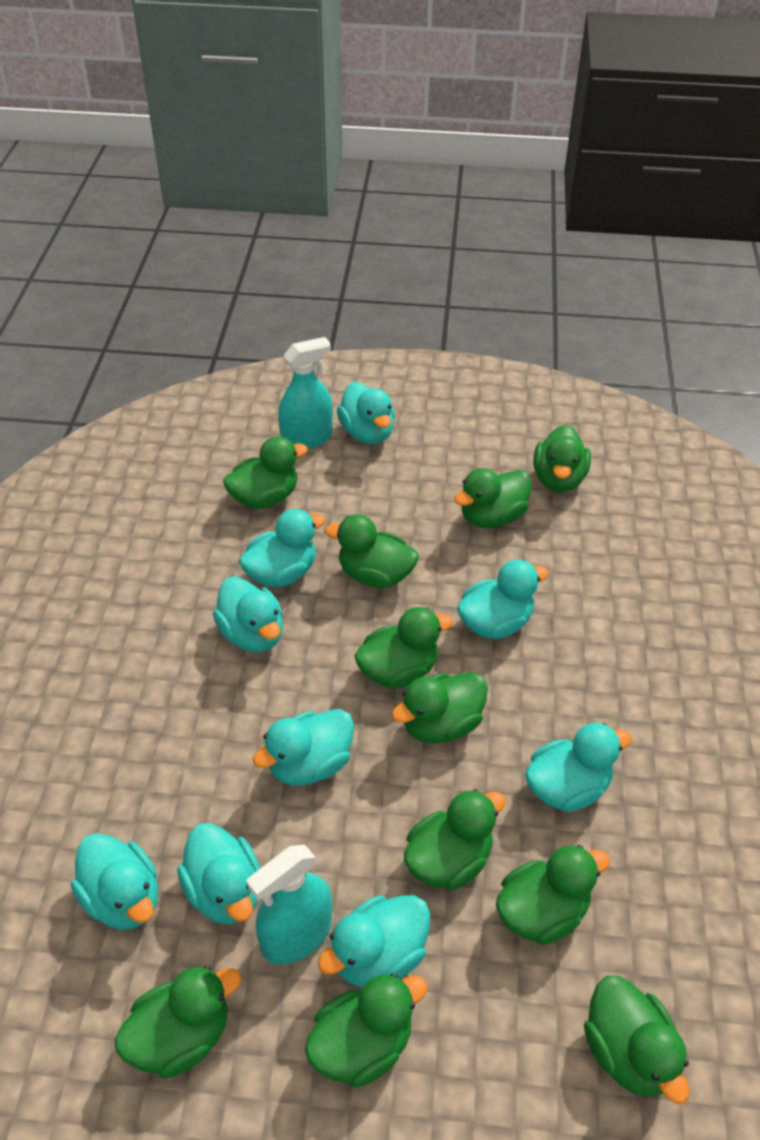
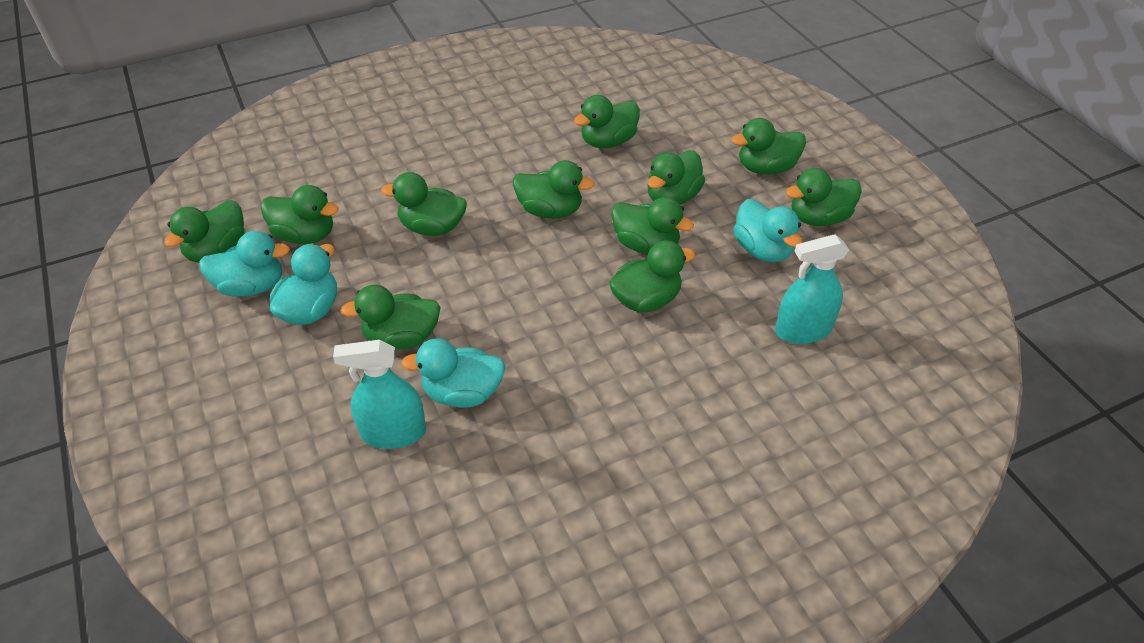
turquoise duck: [71,833,158,930] [177,823,260,925] [213,577,283,652] [239,509,325,588] [253,709,354,785] [318,895,430,987] [337,382,395,444] [457,560,549,639] [525,723,632,812] = 9 -> [199,231,290,297] [270,244,337,325] [401,338,506,408] [733,199,802,262] = 4

